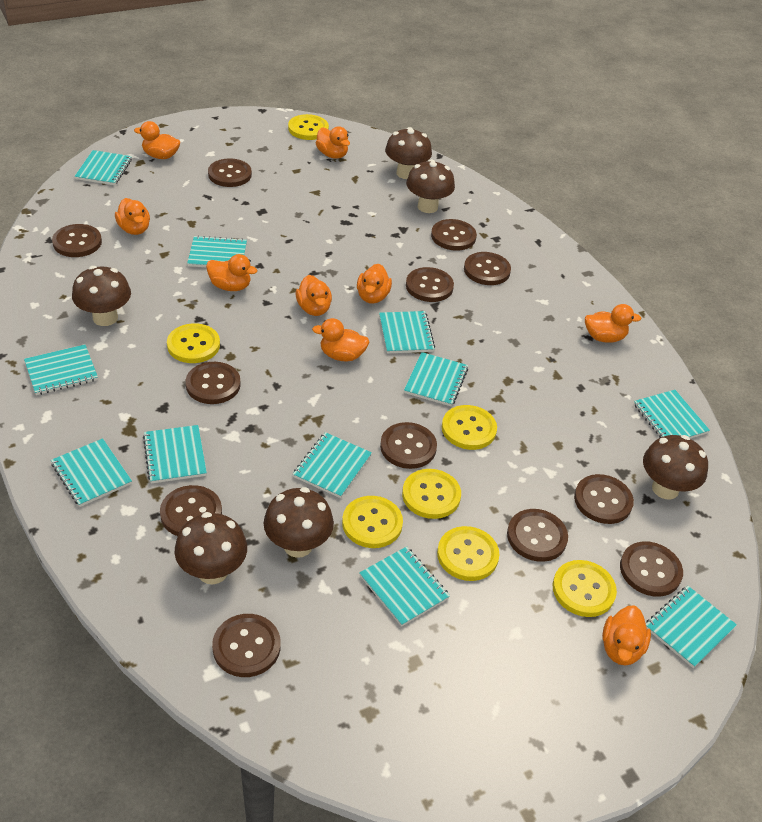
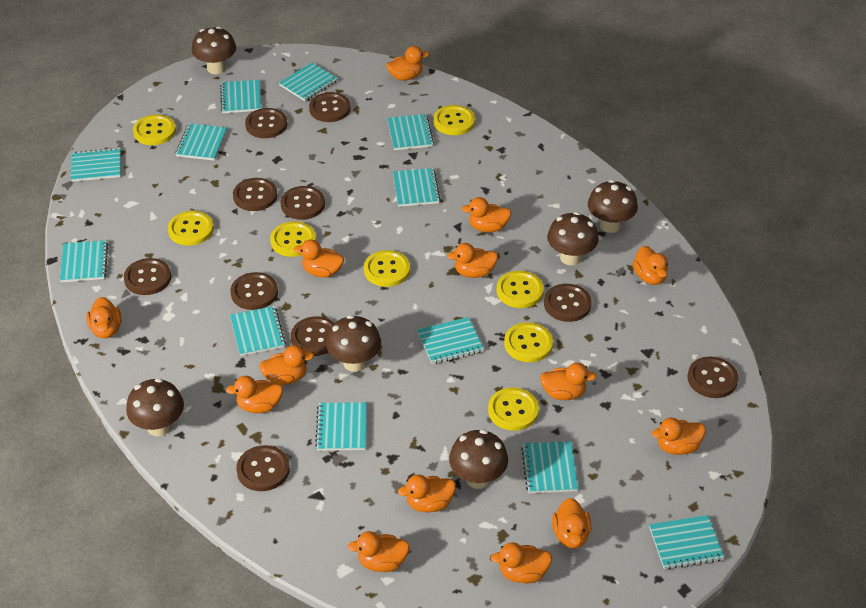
brown button: [52,224,102,257] [160,485,222,536] [186,362,241,404] [208,158,252,187] [212,614,281,677] [380,422,437,469] [406,267,454,302] [431,219,477,251] [464,252,511,285] [507,509,568,562] [574,474,634,524] [620,541,683,597] = 12 -> [124,258,171,295] [231,272,278,310] [233,178,277,211] [236,445,290,491] [245,108,287,138] [280,186,325,220] [291,316,335,356] [309,92,351,122] [544,284,592,322] [687,357,738,398] = 10
orange duck: [115,198,150,235] [134,121,180,159] [206,254,257,291] [296,275,332,316] [312,318,369,361] [316,126,350,159] [357,264,392,304] [585,304,641,343] [602,606,651,666] = 9 -> [86,297,121,338] [226,376,283,413] [259,345,314,385] [293,240,344,277] [348,531,410,572] [386,46,429,81] [398,474,456,513] [447,243,498,278] [462,197,511,232] [491,542,552,583] [540,363,597,400] [552,498,591,549] [633,246,668,285] [652,418,706,455] = 14
turquoise notebook: [24,345,98,395] [51,438,132,507] [75,150,132,185] [143,425,207,484] [187,235,247,267] [293,432,372,498] [359,546,450,627] [379,311,435,354] [404,352,468,406] [634,390,710,438] [646,586,737,668] = 11 -> [60,240,108,282] [71,148,121,182] [175,124,227,161] [220,80,261,113] [230,306,286,356] [279,63,338,101] [315,402,367,451] [387,114,434,150] [393,168,440,207] [417,317,484,364] [521,441,578,493] [649,515,725,570] = 12
yellow button: [167,323,220,363] [288,114,329,140] [342,496,403,548] [402,469,461,519] [437,526,500,581] [442,405,497,450] [553,560,617,617] = 7 -> [133,114,176,145] [168,211,214,246] [270,221,316,257] [364,250,410,287] [433,105,475,135] [488,388,539,431] [497,271,544,308] [504,322,553,362] = 8

